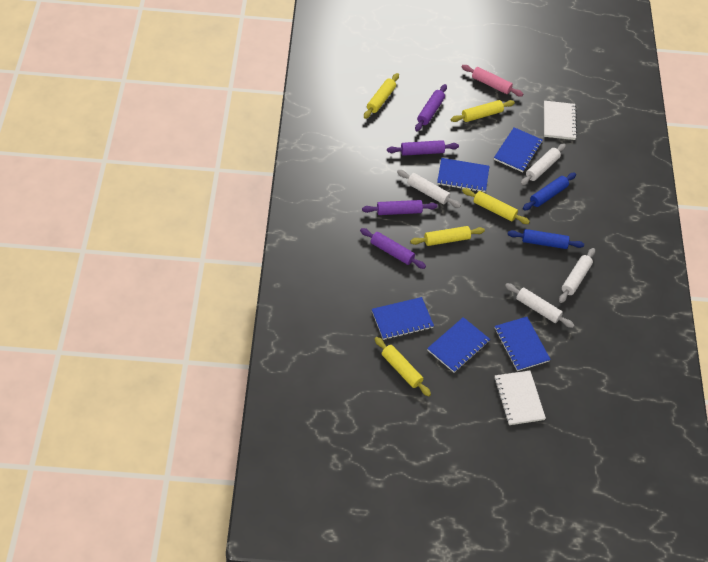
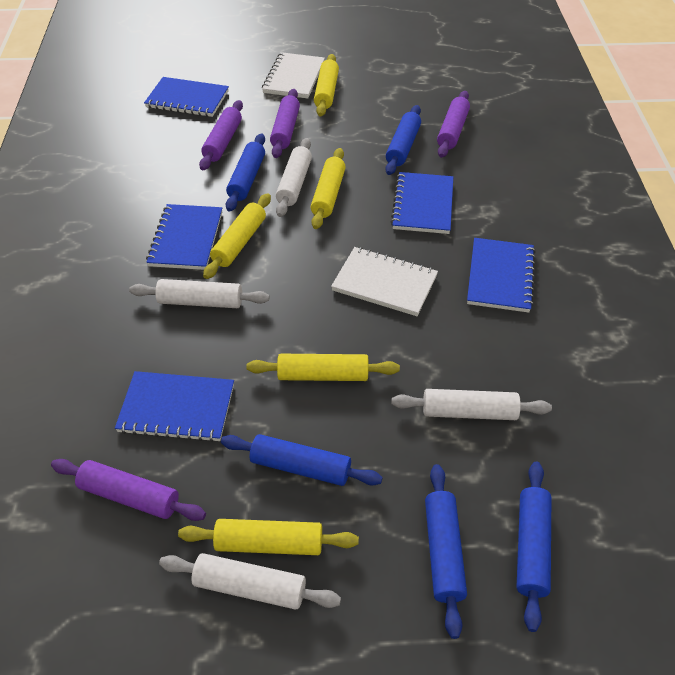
blue rolling pin: [508,229,584,249] [523,173,576,210] = 2 -> [221,434,383,486] [226,134,265,212] [385,105,421,175] [425,464,467,639] [516,462,552,632] = 5
pink rolling pin: [462,65,523,96] = 1 -> none = 0

